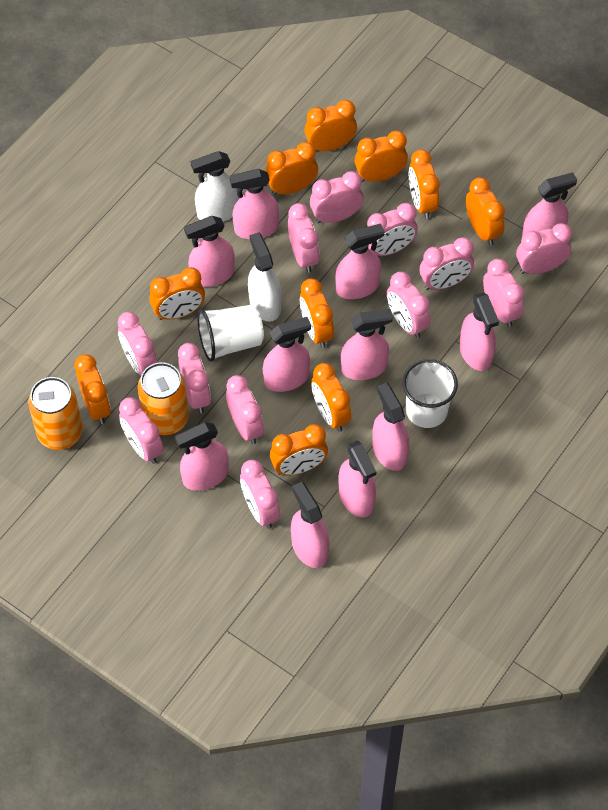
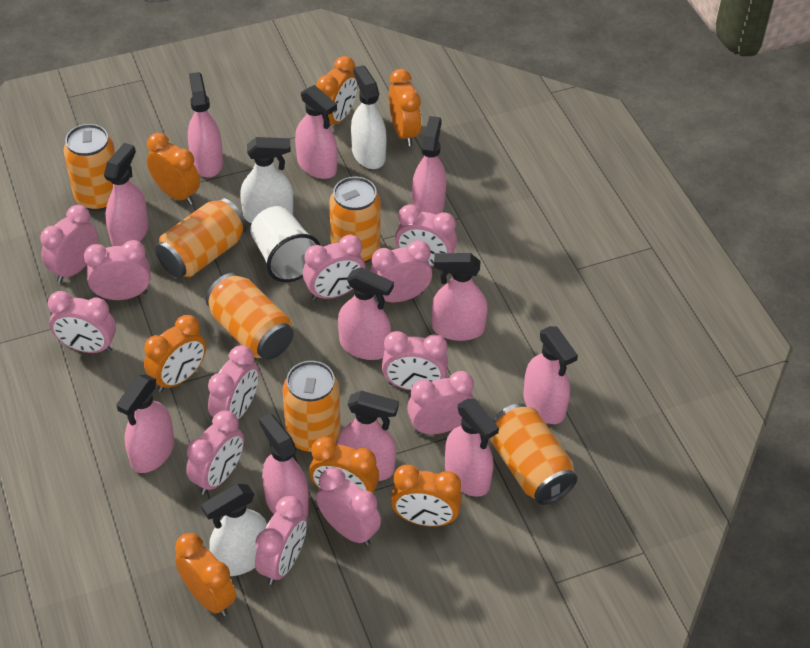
orange can: [28,377,83,450] [138,362,189,435] = 2 -> [63,124,115,211] [155,198,246,278] [206,273,294,360] [283,361,341,453] [329,177,381,263] [490,403,577,505] = 6
orange clock: [75,354,111,424] [149,267,205,320] [265,142,318,195] [270,424,328,475] [300,278,334,348] [305,100,357,151] [311,363,351,432] [355,130,408,182] [409,149,439,219] [466,177,505,246] = 10 -> [144,315,206,392] [147,133,200,205] [175,533,236,616] [309,437,379,493] [316,56,358,127] [389,69,421,146] [391,465,462,527] = 7
white cup: [197,305,264,362] [402,359,458,428] = 2 -> [250,206,321,282] = 1
white spray bottle: [191,151,239,222] [248,232,282,322] = 2 -> [201,484,267,576] [240,137,293,223] [351,65,387,169] = 3

